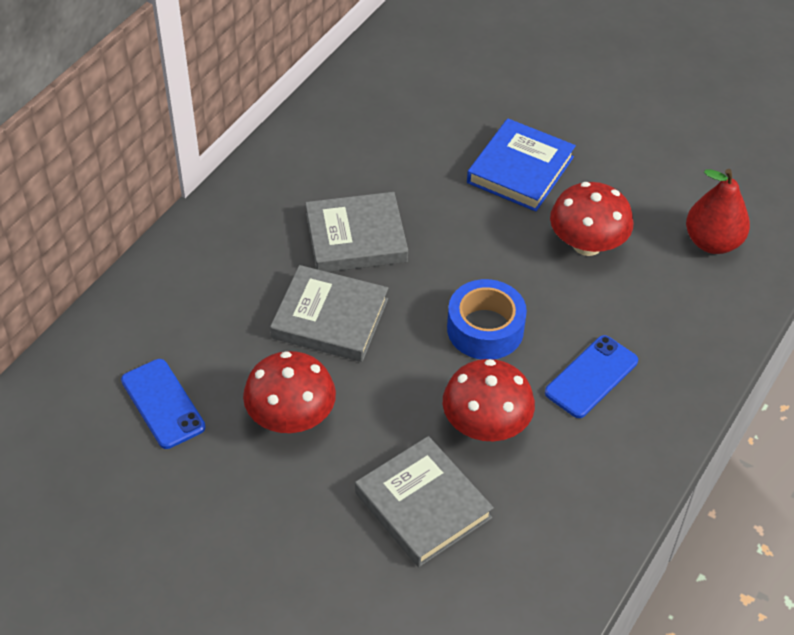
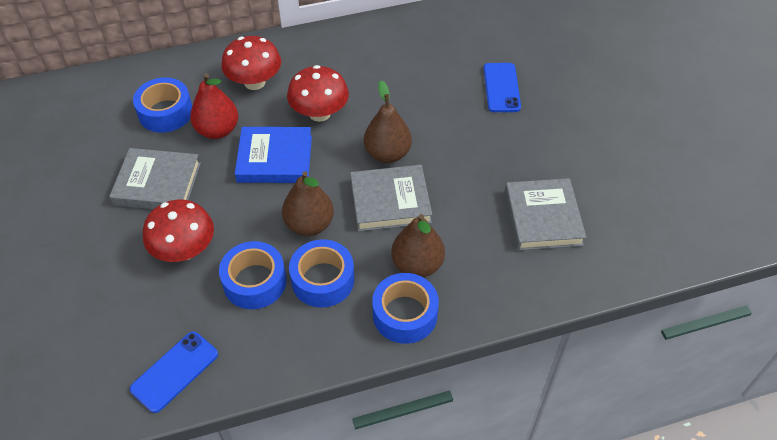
blue tape: [447,279,527,360] = 1 -> [133,77,192,133] [219,241,287,309] [289,239,354,307] [372,273,439,344] = 4
brown pear: none = 0 -> [282,171,334,236] [364,80,412,163] [391,214,445,277] = 3

